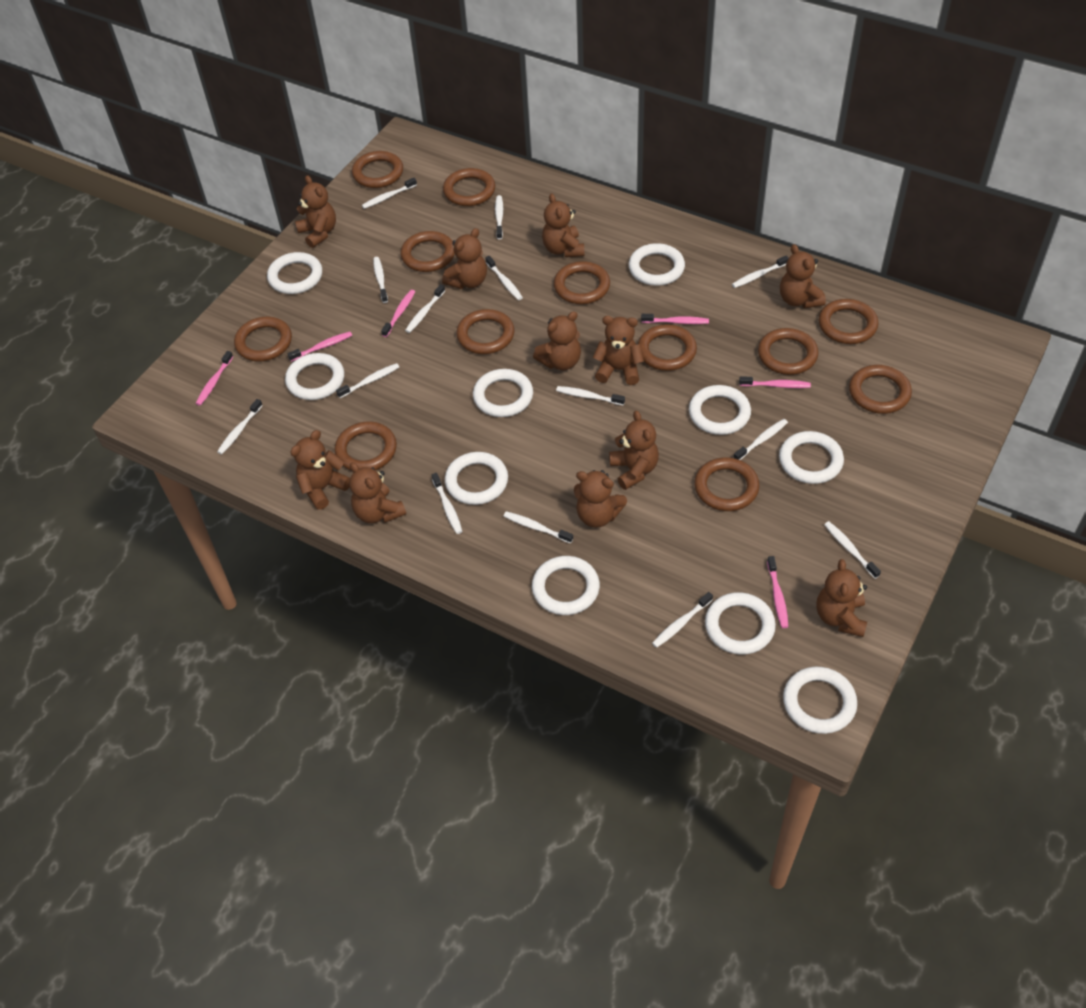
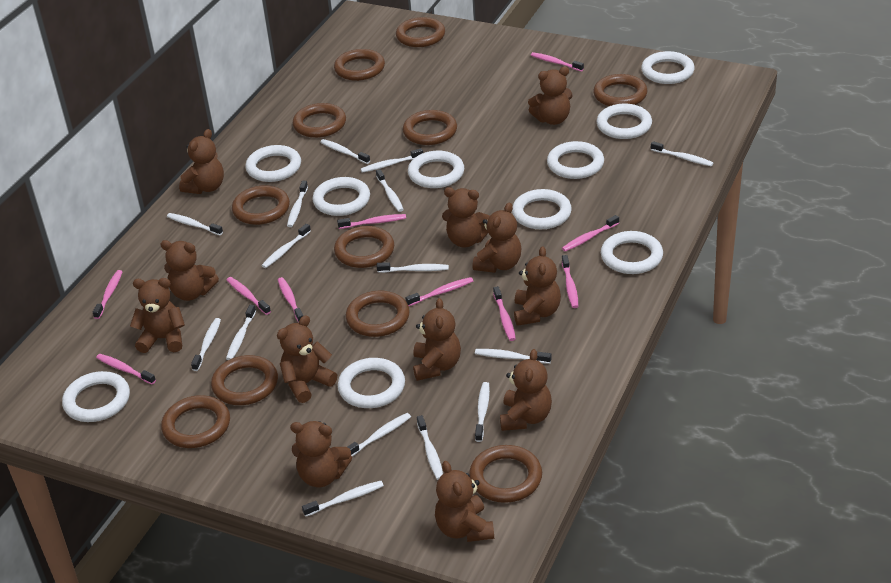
brown ring: [234,317,292,362] [335,422,397,471] [352,151,403,188] [401,231,455,272] [443,168,496,206] [456,309,514,354] [554,261,610,304] [638,324,697,371] [694,457,760,511] [758,328,818,375] [819,299,878,344] [849,365,912,414] = 12 -> [161,395,230,448] [211,355,278,405] [232,185,290,225] [293,103,346,138] [334,49,385,81] [334,226,394,268] [346,291,410,337] [396,17,445,47] [403,110,457,145] [469,445,542,503] [593,74,647,106] = 11
brown teddy bear: [290,430,350,510] [295,175,336,248] [349,462,406,523] [442,228,487,289] [533,311,581,370] [542,193,585,257] [574,470,627,528] [593,316,644,385] [609,411,659,490] [780,244,826,309] [816,559,867,637] = 11 -> [130,278,185,353] [160,240,219,301] [179,129,224,194] [277,315,337,403] [290,421,352,487] [413,298,461,381] [435,461,494,542] [442,187,490,248] [473,202,521,273] [500,349,552,431] [514,246,561,326] [528,67,573,125] = 12
pink toothbrush: [196,351,233,406] [287,332,352,362] [381,290,415,337] [641,314,709,324] [739,376,811,388] [767,556,788,628] = 6 -> [93,270,123,319] [96,354,156,384] [227,277,271,315] [278,277,303,323] [337,214,406,229] [405,277,473,306] [493,286,516,341] [531,52,584,71] [562,215,619,252] [562,255,579,308] = 10
white toothbrush: [217,399,263,454] [336,363,399,398] [362,178,417,209] [373,257,388,303] [405,284,445,333] [432,473,462,534] [485,256,523,300] [495,195,503,239] [504,511,573,543] [556,386,625,405] [652,592,713,648] [732,255,789,288] [733,419,788,460] [824,521,881,579] = 14 -> [167,213,223,235] [191,318,221,371] [226,304,256,360] [261,224,311,268] [287,181,308,227] [302,481,384,517] [320,139,370,164] [347,413,411,456] [361,148,423,173] [376,169,404,212] [377,262,449,273] [417,415,443,480] [475,349,552,364] [475,382,490,442] [651,141,713,166] = 15

